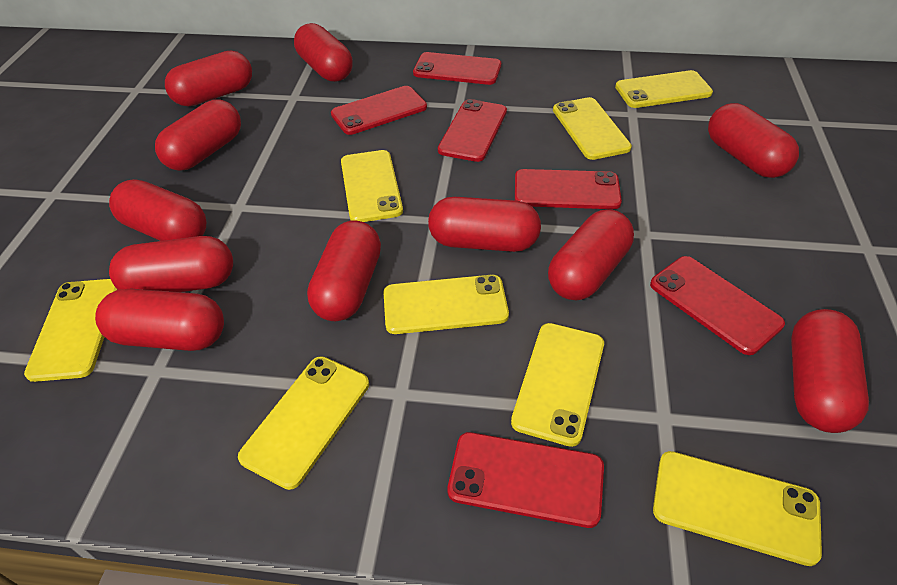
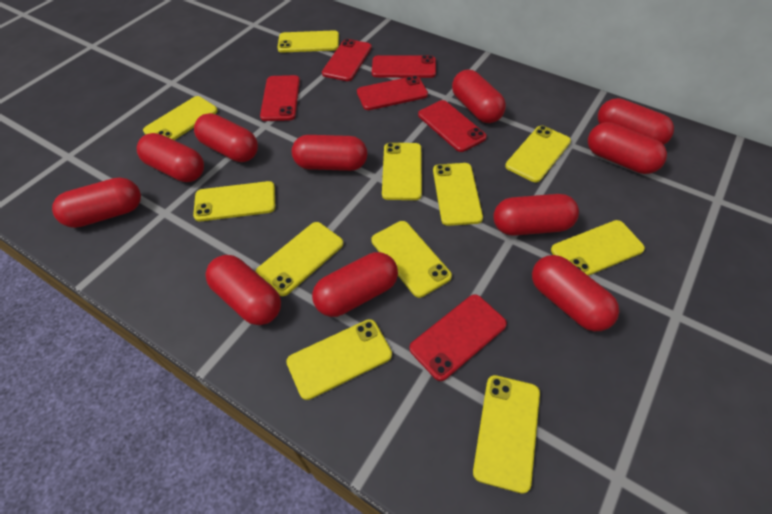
yellow phone: [24,279,118,382] [238,356,369,490] [341,150,403,222] [383,275,509,334] [511,323,604,447] [553,97,632,160] [615,70,713,108] [653,451,822,566] = 8 -> [143,96,218,140] [193,181,275,221] [255,222,343,296] [277,30,339,53] [286,319,392,400] [371,221,452,298] [382,143,422,200] [433,163,483,226] [473,375,540,494] [505,126,571,182] [551,220,645,276] = 11

